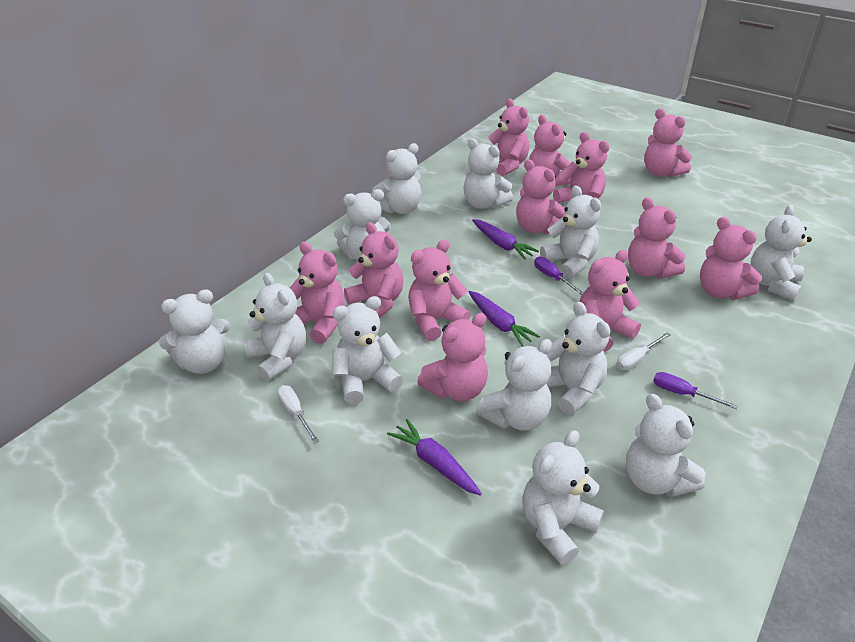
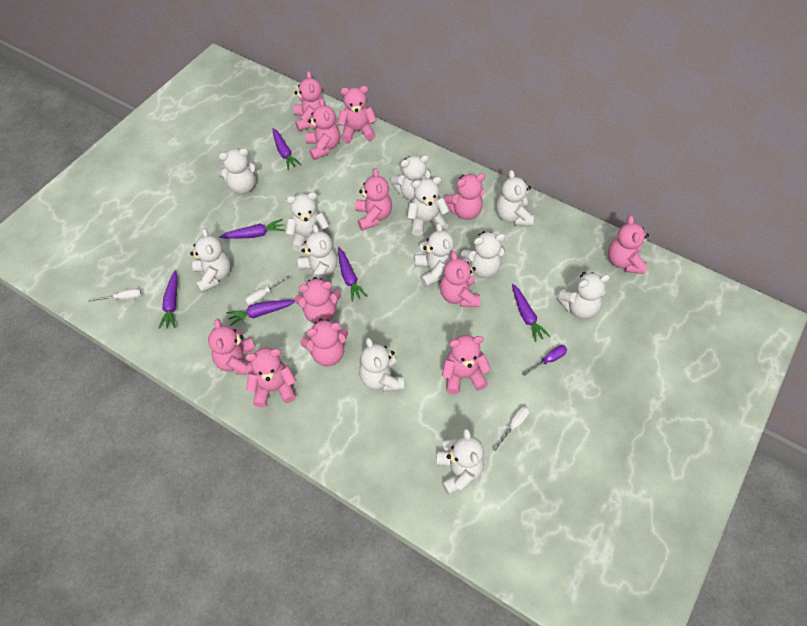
purple carrot: [387,419,482,496] [468,291,540,347] [472,219,539,260] = 3 -> [158,271,178,329] [219,219,285,239] [226,300,295,326] [272,128,301,170] [338,247,367,302] [512,284,550,342] = 6
purple screwdriver: [534,257,584,295] [653,372,738,409] = 2 -> [522,345,567,376] = 1
white screwdriver: [277,385,319,444] [616,332,671,371] = 2 -> [88,288,142,302] [245,275,290,305] [493,406,530,451] = 3

